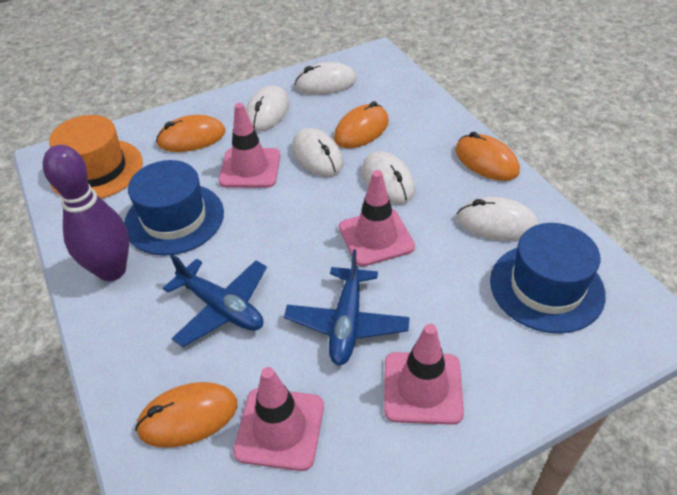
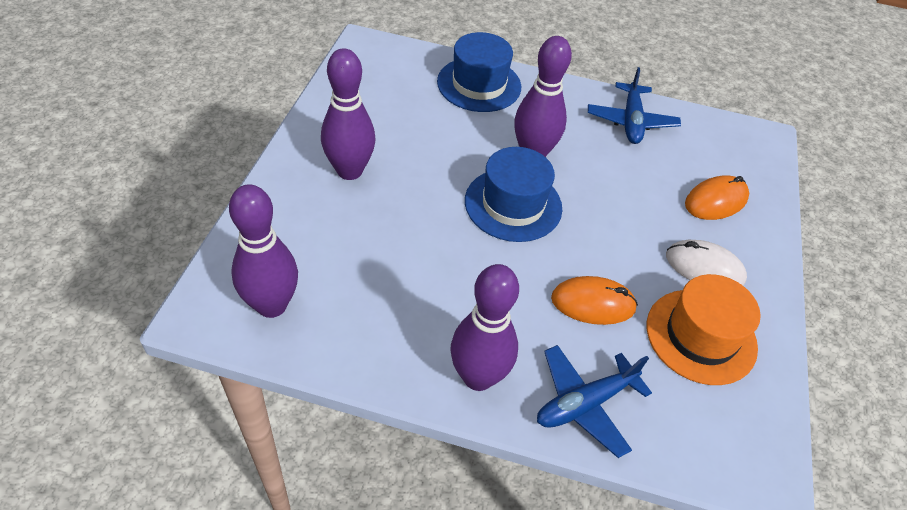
orange mouse: [135,382,237,448] [156,115,226,152] [334,101,389,148] [455,132,520,181] = 4 -> [551,276,638,325] [685,175,749,220] = 2
pink traffic cone: [219,103,280,188] [233,367,324,471] [339,170,415,266] [384,324,464,425] = 4 -> none = 0
purple bowling pin: [43,145,129,281] = 1 -> [229,184,298,318] [321,48,376,180] [450,264,519,391] [514,36,572,157] = 4
white mouse: [246,85,289,131] [292,128,343,177] [294,62,357,95] [362,151,415,204] [457,197,539,241] = 5 -> [666,240,747,286] = 1

